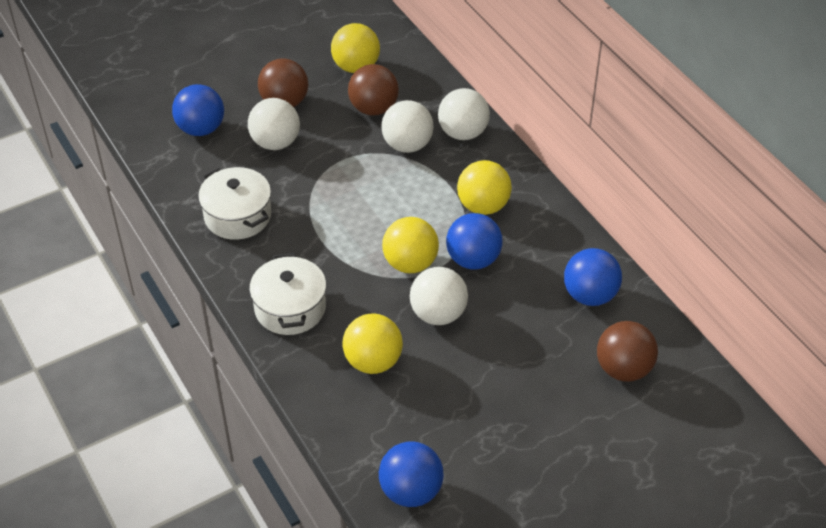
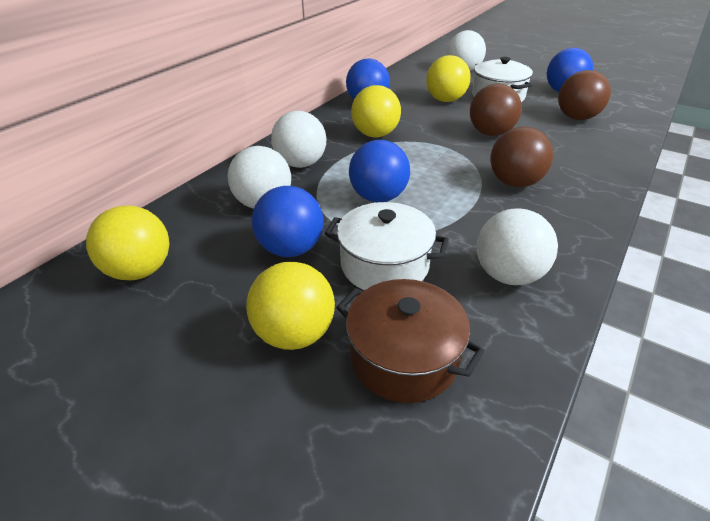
brown pot: none = 0 -> [336,279,485,403] = 1

